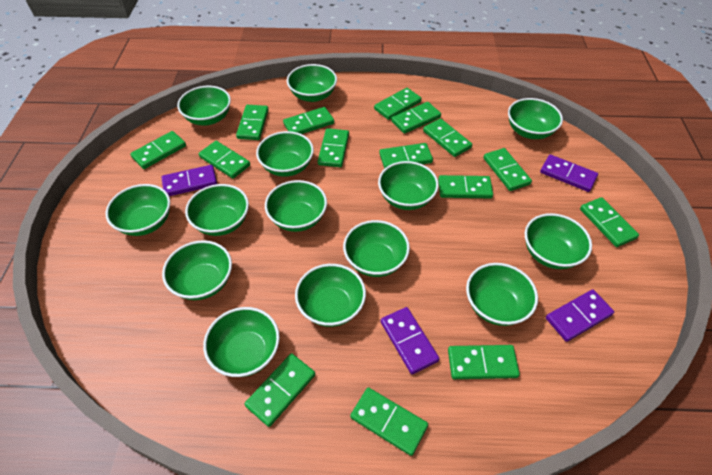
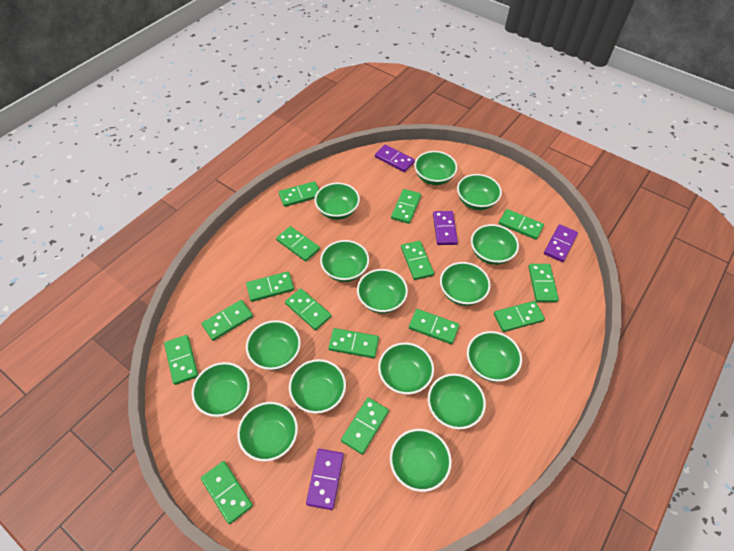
green bowl: [105,184,170,236] [162,240,232,300] [177,86,231,126] [185,184,249,236] [203,307,280,377] [256,131,314,177] [265,180,327,232] [287,64,337,102] [295,264,366,327] [343,220,410,277] [378,161,439,210] [466,263,538,326] [508,98,563,139] [525,213,592,269] = 14 -> [192,362,250,417] [237,402,298,462] [246,320,301,370] [289,359,346,414] [314,183,360,220] [320,240,369,282] [357,269,408,314] [378,342,434,395] [390,429,452,492] [414,151,457,185] [428,373,486,429] [440,262,491,306] [457,174,502,210] [467,331,522,382] [471,224,519,265] = 15

